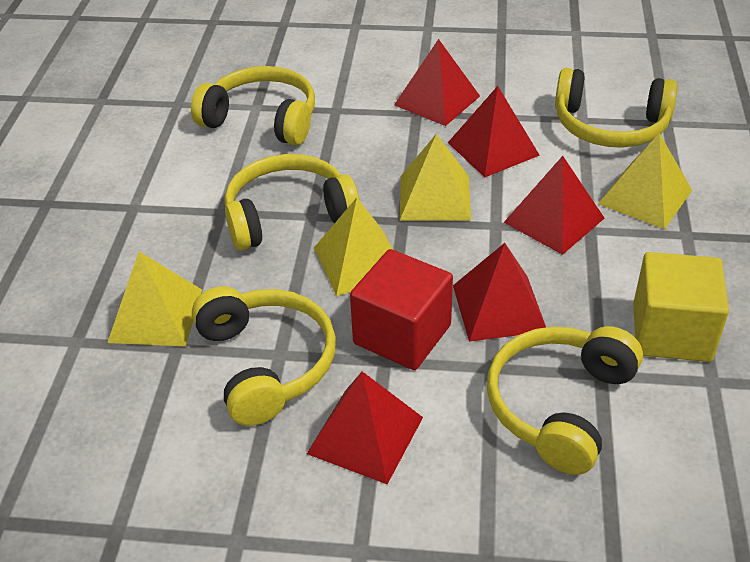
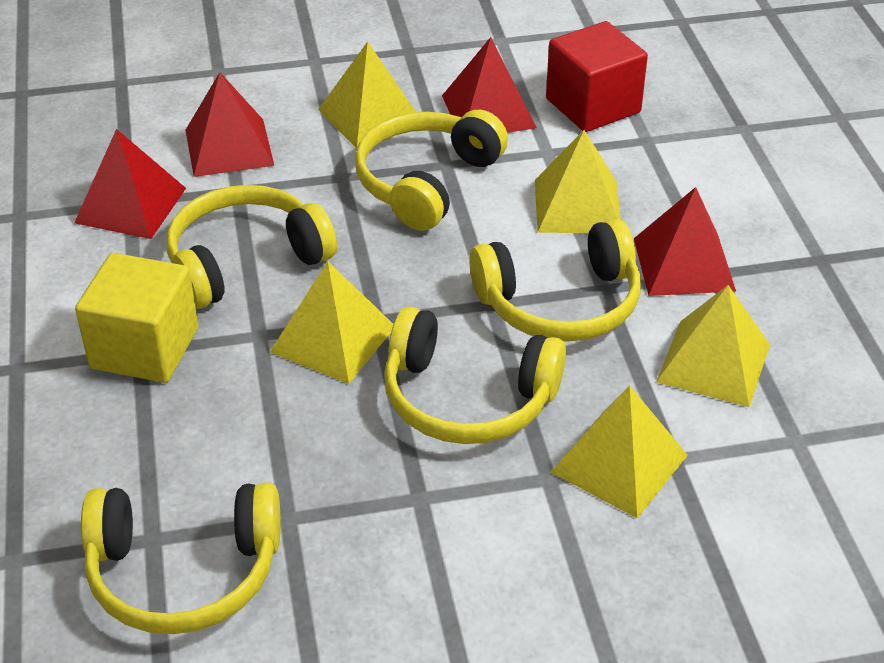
red pyramid: [307,371,423,484] [394,39,480,126] [448,86,540,177] [453,243,546,342] [504,156,605,255] = 5 -> [74,129,186,239] [186,72,274,177] [442,37,537,133] [634,187,736,296] = 4
yellow pyramid: [107,252,202,347] [314,198,393,296] [400,134,471,221] [598,133,692,229] = 4 -> [270,261,394,384] [318,42,416,149] [535,130,621,233] [551,385,688,518] [656,285,770,407] = 5

